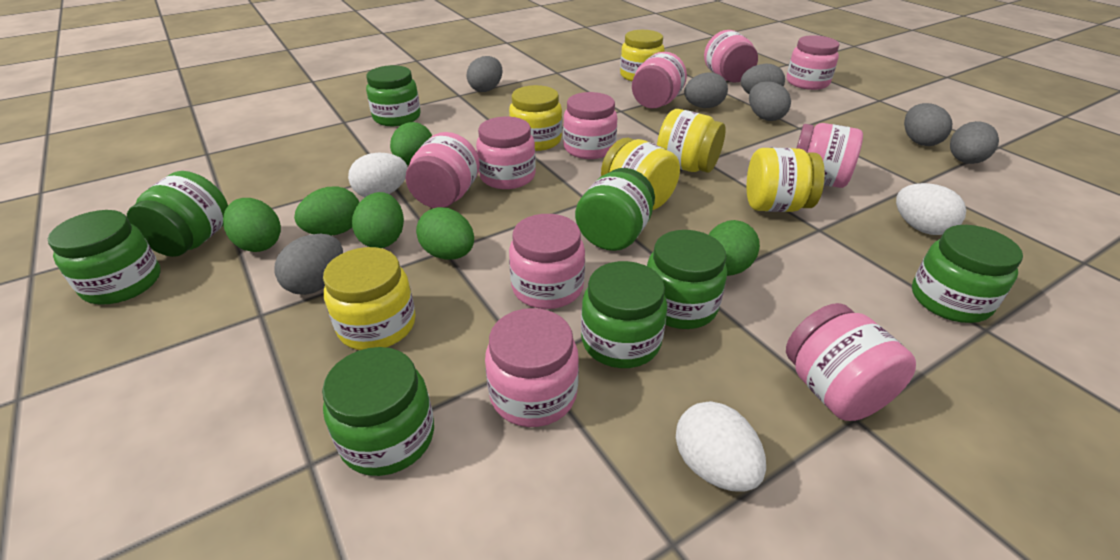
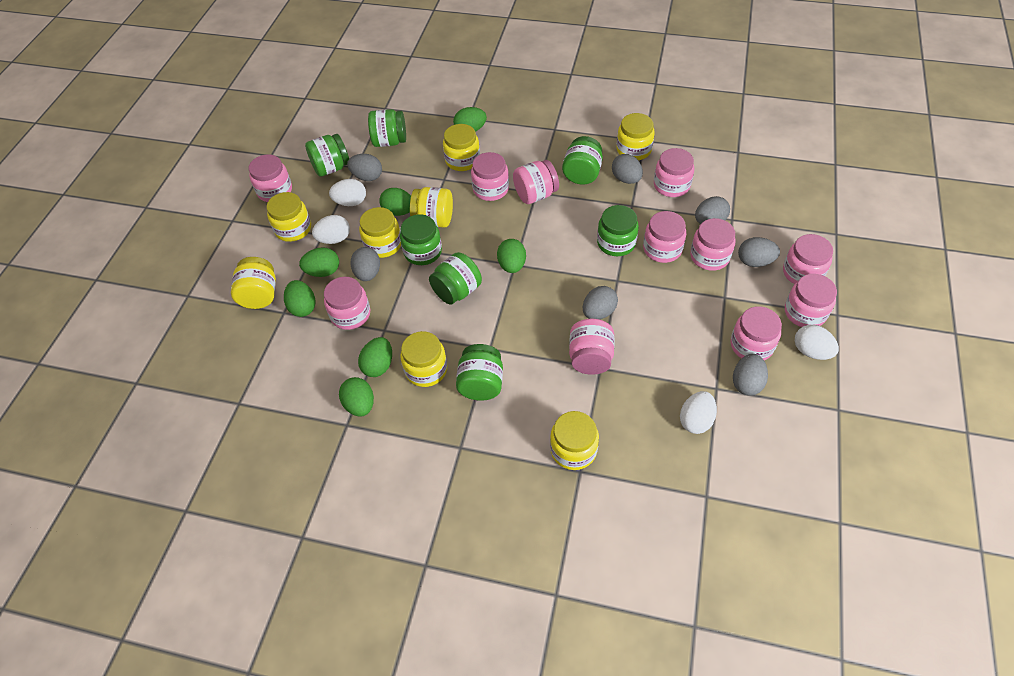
green egg: [223,198,281,252] [294,186,359,235] [352,192,404,248] [390,122,432,165] [416,207,474,260] [709,220,760,276] = 6 -> [284,280,316,317] [299,247,339,277] [339,377,374,416] [358,337,392,377] [379,188,411,216] [453,107,487,132] [497,239,526,273] = 7
green jar: [48,210,161,305] [127,171,228,257] [322,347,434,476] [366,65,421,126] [575,168,655,251] [581,261,667,368] [647,230,727,329] [912,225,1023,323] = 8 -> [305,134,349,177] [368,109,406,147] [400,214,442,265] [429,252,482,305] [456,344,503,401] [562,136,603,184] [597,205,639,256] = 7
pink jar: [405,132,480,208] [476,117,536,189] [485,308,579,427] [509,214,585,309] [563,92,617,159] [632,52,687,109] [704,30,758,83] [786,303,916,421] [787,35,839,90] [797,123,863,188] = 10 -> [249,154,292,202] [324,277,370,330] [471,152,509,201] [513,160,559,204] [569,319,614,375] [643,211,686,263] [654,148,694,197] [690,218,736,271] [731,306,782,360] [783,234,833,284] [785,274,837,327] = 11
white egg: [348,153,408,197] [676,401,766,492] [896,183,966,235] = 3 -> [312,215,350,244] [329,179,366,206] [680,391,717,434] [795,325,839,360] = 4
yellow jar: [323,247,416,350] [509,85,562,151] [601,138,680,210] [620,30,664,81] [657,109,725,173] [747,148,825,212] = 6 -> [231,257,276,309] [267,192,311,242] [359,207,401,258] [400,331,448,387] [410,187,453,228] [443,124,480,171] [550,411,599,470] [616,113,655,160] = 8

